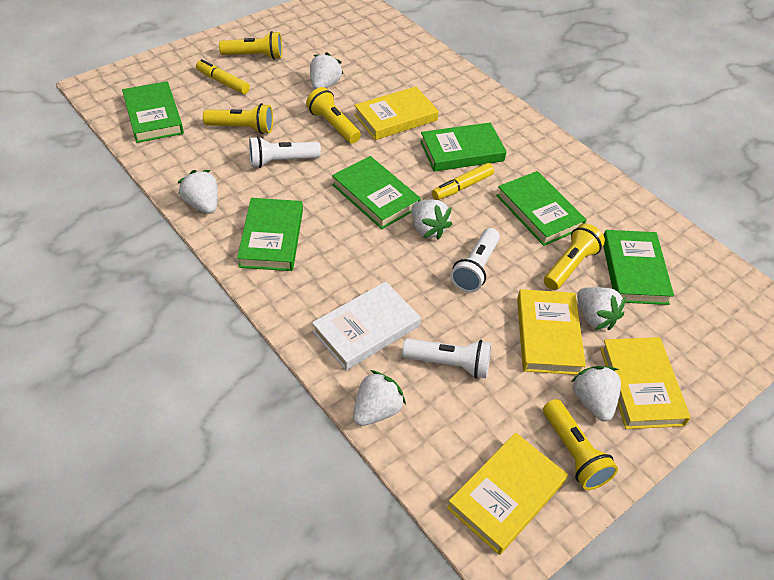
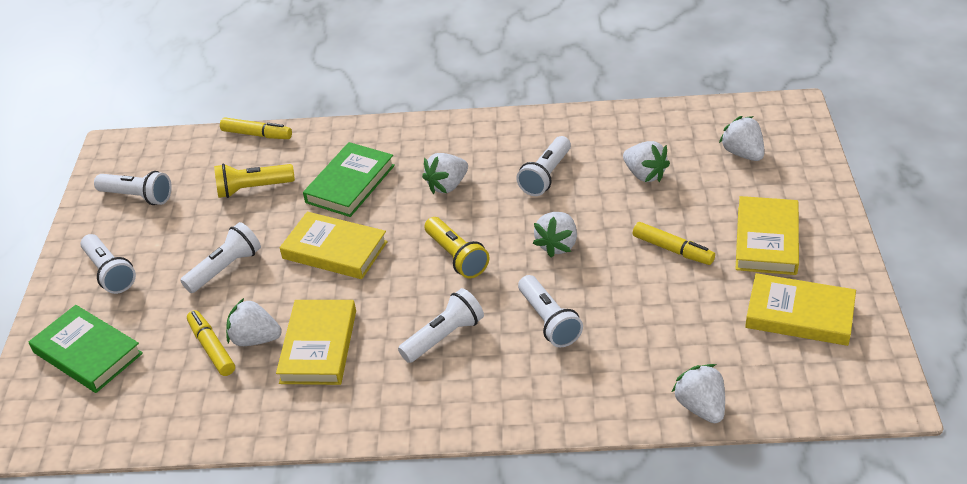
green book: [122,81,184,143] [237,198,303,271] [332,156,421,229] [420,122,507,172] [496,171,587,246] [603,230,674,305] = 6 -> [29,305,143,393] [303,142,395,217] = 2
white book: [312,281,421,370] = 1 -> none = 0
white flashlight: [249,136,321,168] [402,338,491,378] [451,228,500,292] = 3 -> [80,234,136,294] [94,171,172,205] [180,222,261,293] [398,288,484,363] [516,136,571,196] [518,275,583,347] = 6
yellow flashlight: [203,103,273,134] [219,31,282,60] [306,87,361,144] [543,399,618,490] [544,223,605,290] = 5 -> [214,164,295,198] [424,217,489,278] = 2
yellow marker: [196,59,250,94] [432,163,494,200] = 2 -> [187,310,235,376] [220,118,292,139] [633,222,715,265] = 3

